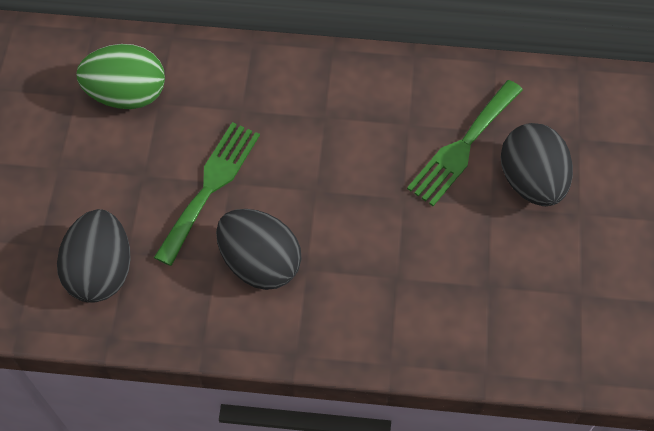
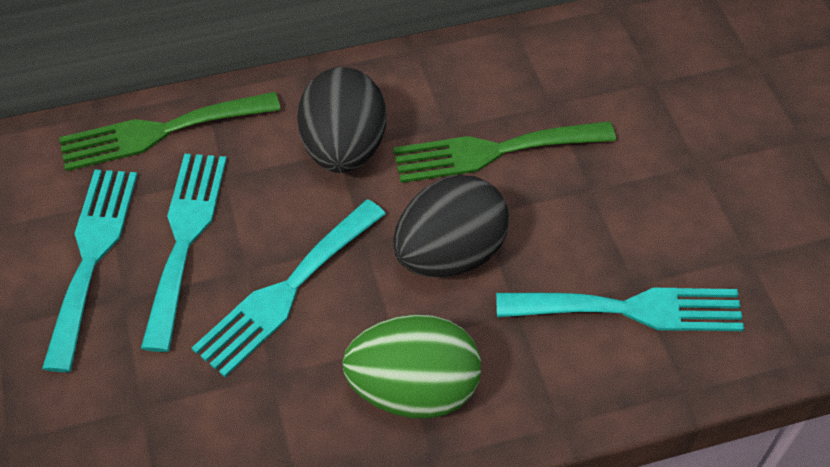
black egg: [57,209,131,303] [216,209,301,290] [500,123,573,206] = 3 -> [297,67,386,173] [393,175,509,278] = 2
turquoise fork: none = 0 -> [42,170,137,372] [141,153,227,352] [192,199,386,377] [496,288,744,331] = 4

